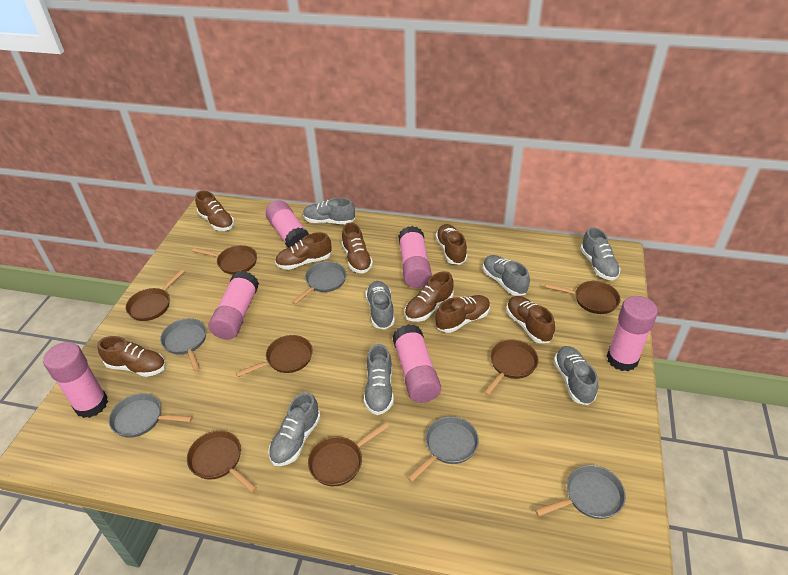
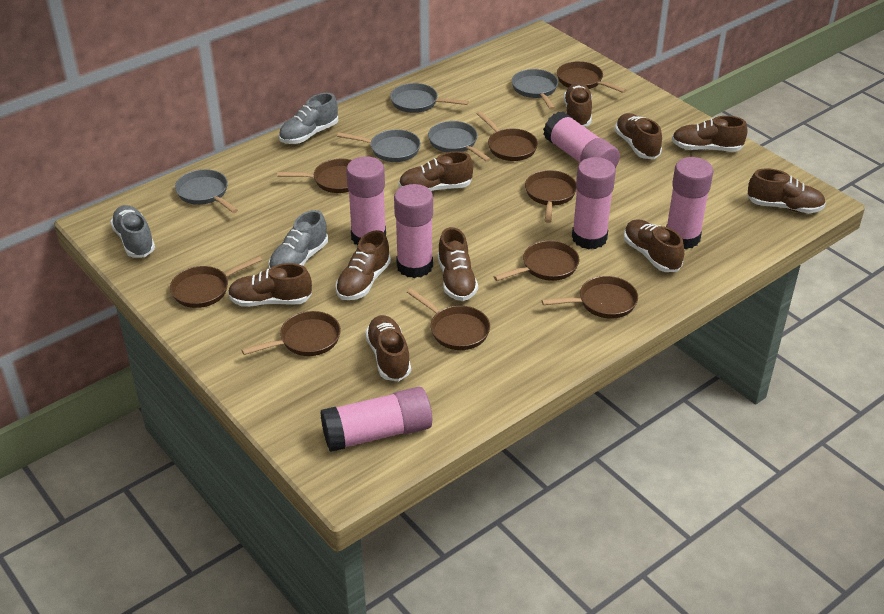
brown pan: [126,269,184,321] [187,431,257,493] [192,245,257,274] [236,335,313,377] [308,422,389,486] [484,340,539,396] [545,281,620,314] = 7 -> [170,256,262,308] [241,311,341,356] [277,159,352,193] [407,288,490,350] [477,111,538,161] [494,241,579,281] [525,170,577,223] [542,276,638,319] [557,61,626,93] = 9
brown shoe: [97,336,166,377] [195,191,234,231] [275,232,331,270] [342,223,373,274] [405,271,454,322] [436,224,467,265] [436,295,490,333] [506,296,555,343] = 8 -> [228,263,312,307] [336,230,391,300] [365,315,411,381] [399,151,473,191] [437,227,478,301] [564,83,592,127] [615,113,662,159] [624,219,685,272] [672,116,748,152] [747,168,826,213] = 10
grey shoe: [268,392,321,466] [303,198,355,225] [364,344,394,415] [365,281,395,330] [483,255,530,296] [554,346,598,405] [580,227,621,280] = 7 -> [110,205,155,257] [269,210,328,269] [279,93,338,144] = 3

